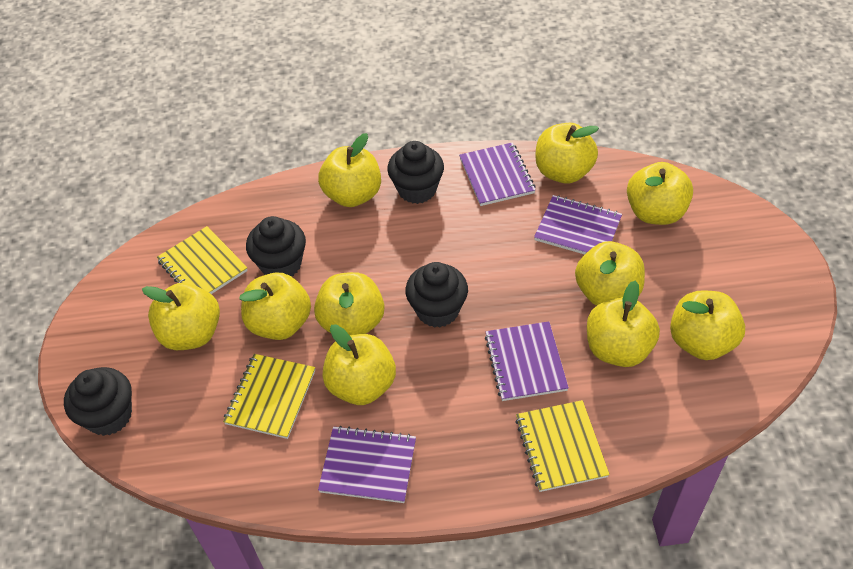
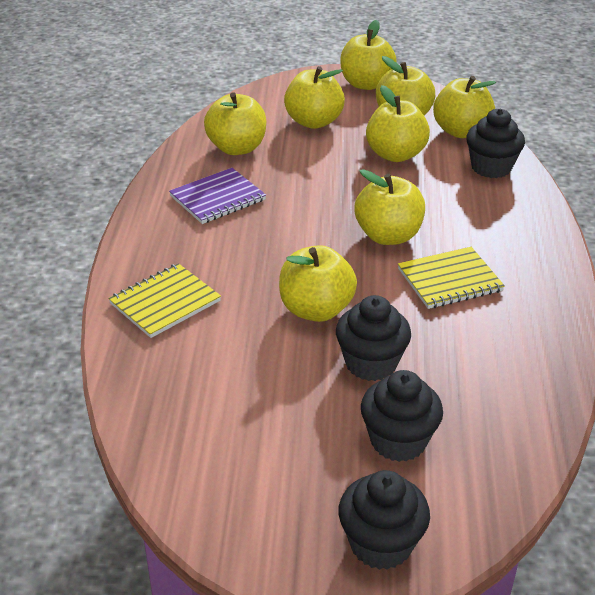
purple notebook: [318,426,416,503] [459,142,536,206] [484,321,569,401] [534,195,622,255] = 4 -> [169,168,266,224] = 1
yellow apple: [142,283,220,350] [239,273,311,340] [314,272,384,335] [318,133,381,207] [322,324,396,405] [536,123,599,184] [575,241,645,306] [587,281,660,367] [627,162,693,225] [670,291,745,360] = 10 -> [204,92,266,155] [279,245,357,322] [284,66,345,129] [341,20,397,90] [355,169,425,245] [366,85,430,162] [376,56,435,116] [433,76,496,138] = 8
yellow notebook: [157,226,248,294] [223,354,315,439] [515,400,610,492] = 3 -> [108,263,221,338] [398,247,505,309] = 2

